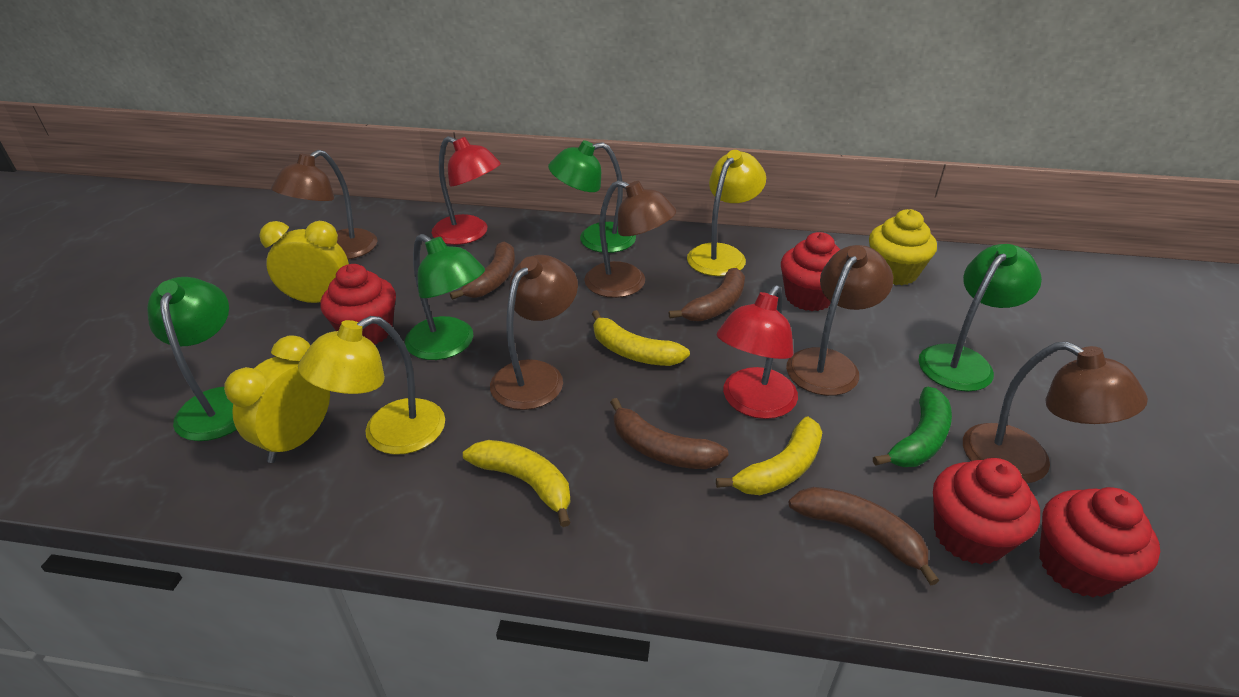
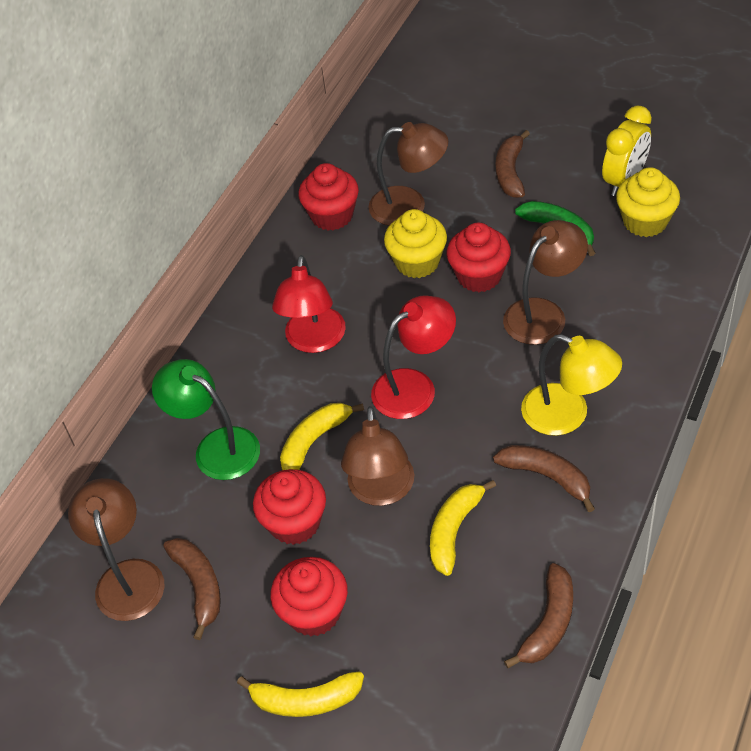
brown lamp: [271,150,378,259] [490,255,578,410] [584,180,676,298] [786,245,893,396] [963,342,1148,483] = 5 -> [68,478,164,621] [341,406,414,506] [368,122,448,226] [503,220,588,345] = 4
green lamp: [147,277,237,441] [405,234,485,360] [548,140,636,253] [918,244,1042,391] = 4 -> [152,359,260,480] = 1
yellow clock: [224,335,330,463] [259,221,349,303] = 2 -> [602,105,652,196] = 1
yellow cupcake: [869,209,937,285] = 1 -> [384,209,447,278] [616,167,680,237] = 2
yellow lamp: [298,316,445,455] [687,150,766,276] = 2 -> [521,334,622,436] = 1

